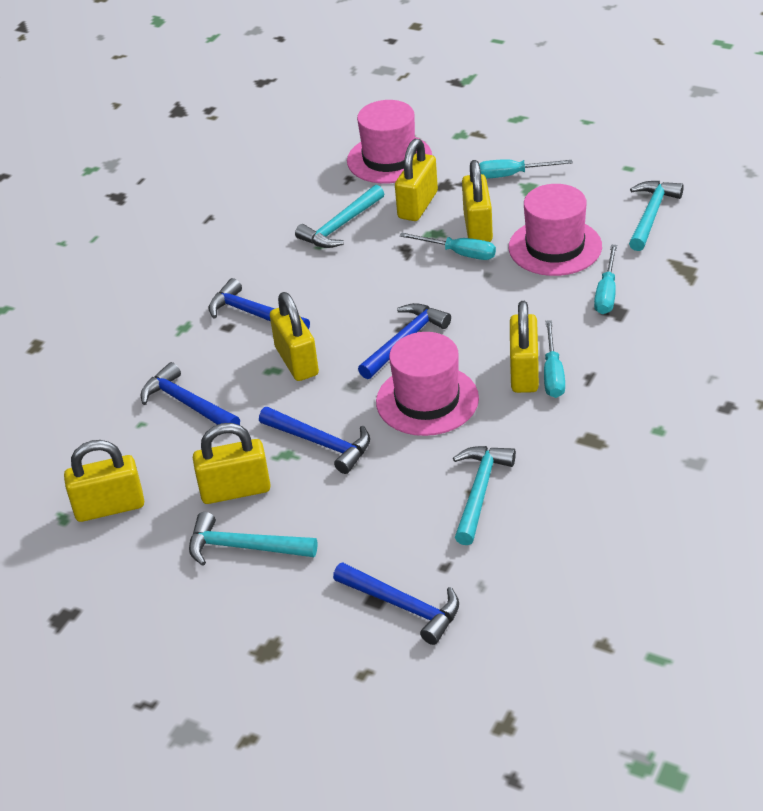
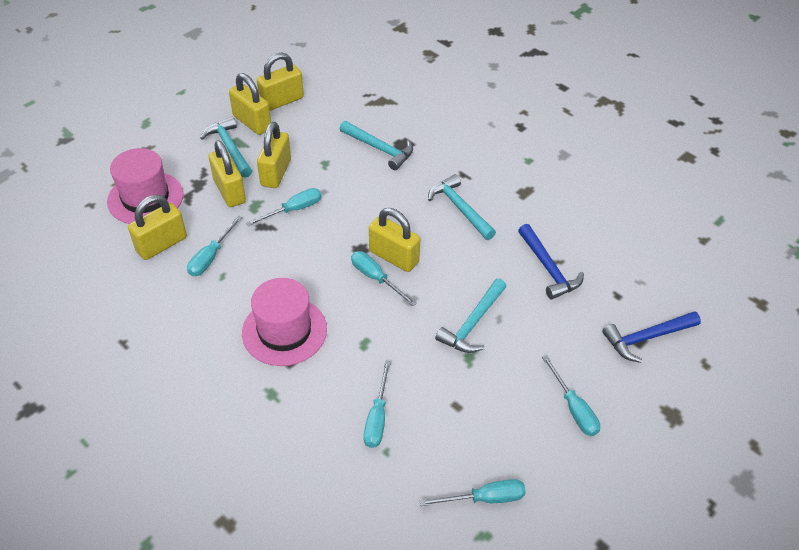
blue hammer: [141,362,240,425] [209,278,310,330] [259,407,370,474] [333,562,459,645] [358,303,451,379] = 5 -> [518,224,584,300] [602,311,701,363] = 2
pink hat: [347,100,432,183] [376,332,479,436] [509,184,602,276] = 3 -> [107,148,183,224] [242,278,327,366] = 2
turquoise screwdriver: [400,233,496,260] [479,159,573,179] [544,320,565,398] [594,245,617,314] = 4 -> [187,216,242,276] [246,188,322,226] [351,251,417,306] [364,361,391,448] [420,479,526,506] [542,355,600,436] = 6

